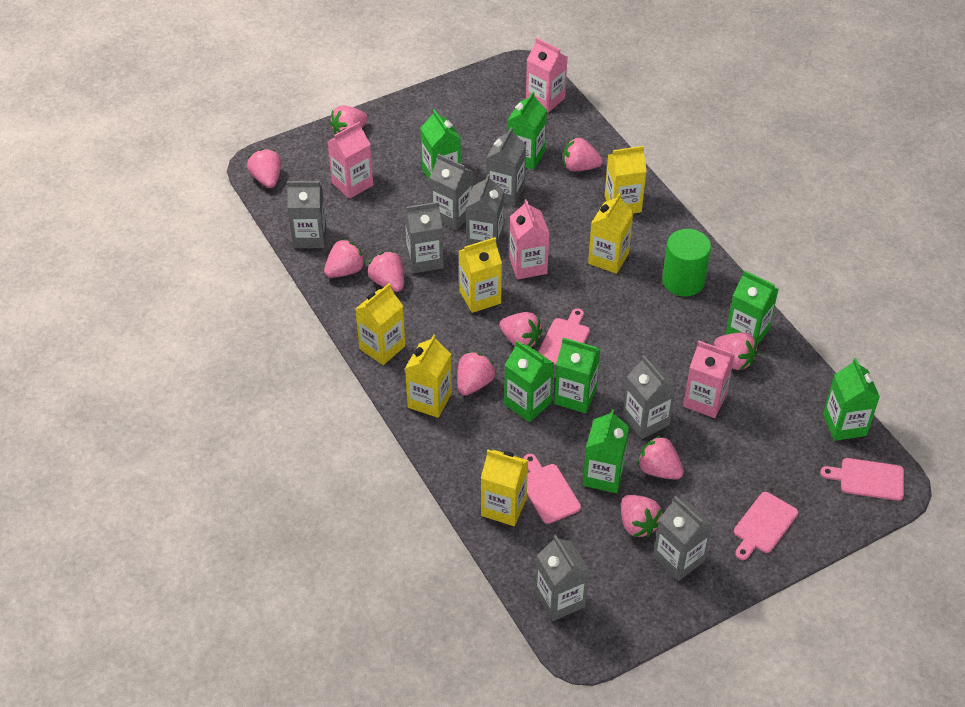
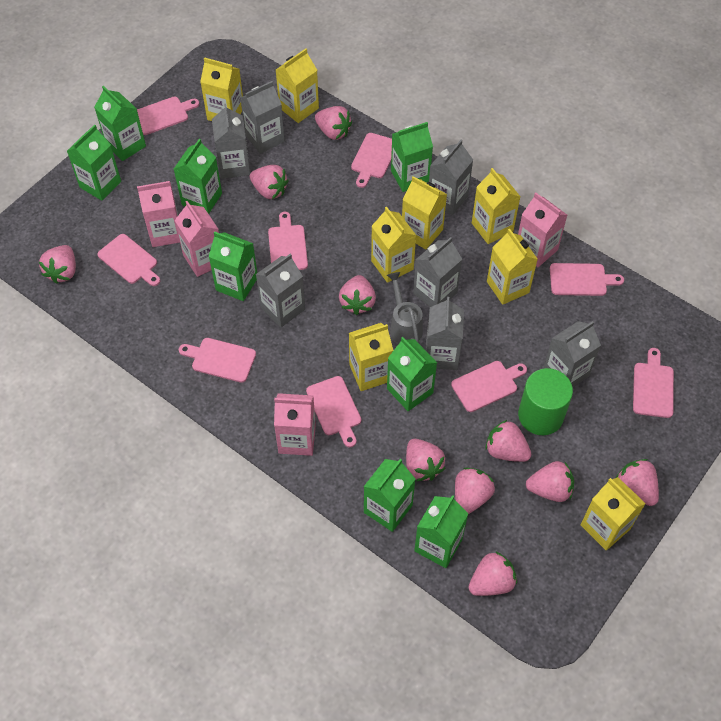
green carton: [420,109,461,181] [504,341,554,422] [507,92,547,170] [554,337,601,413] [583,409,629,493] [726,270,779,345] [823,358,880,441] = 7 -> [67,124,121,201] [94,86,146,161] [174,139,222,214] [209,231,257,301] [364,459,415,532] [387,337,437,411] [391,122,433,192] [414,495,468,568] = 8
grey carton: [287,181,326,248] [404,202,444,273] [430,154,473,230] [466,174,504,248] [486,127,526,206] [535,535,589,621] [623,355,676,439] [653,496,713,581] = 8 -> [212,104,250,179] [240,81,285,154] [256,254,305,327] [413,237,462,307] [426,297,464,370] [429,140,473,216] [543,321,601,387] = 7
grey watering can: none = 0 -> [387,272,423,343] = 1
pink cutting board: [523,454,581,524] [538,308,590,365] [734,492,798,560] [820,458,904,501] = 4 -> [98,234,160,286] [137,96,199,135] [179,338,256,383] [268,212,308,270] [306,376,361,448] [351,133,392,188] [451,361,527,412] [550,263,624,296] [633,348,674,418] = 9
yellow carton: [355,283,405,365] [405,334,452,418] [459,237,502,313] [481,450,528,526] [588,193,634,274] [605,146,647,214] = 6 -> [200,57,243,121] [276,49,319,123] [349,323,394,391] [371,207,416,283] [402,176,447,249] [472,168,521,244] [487,229,538,305] [581,477,646,550] = 8

